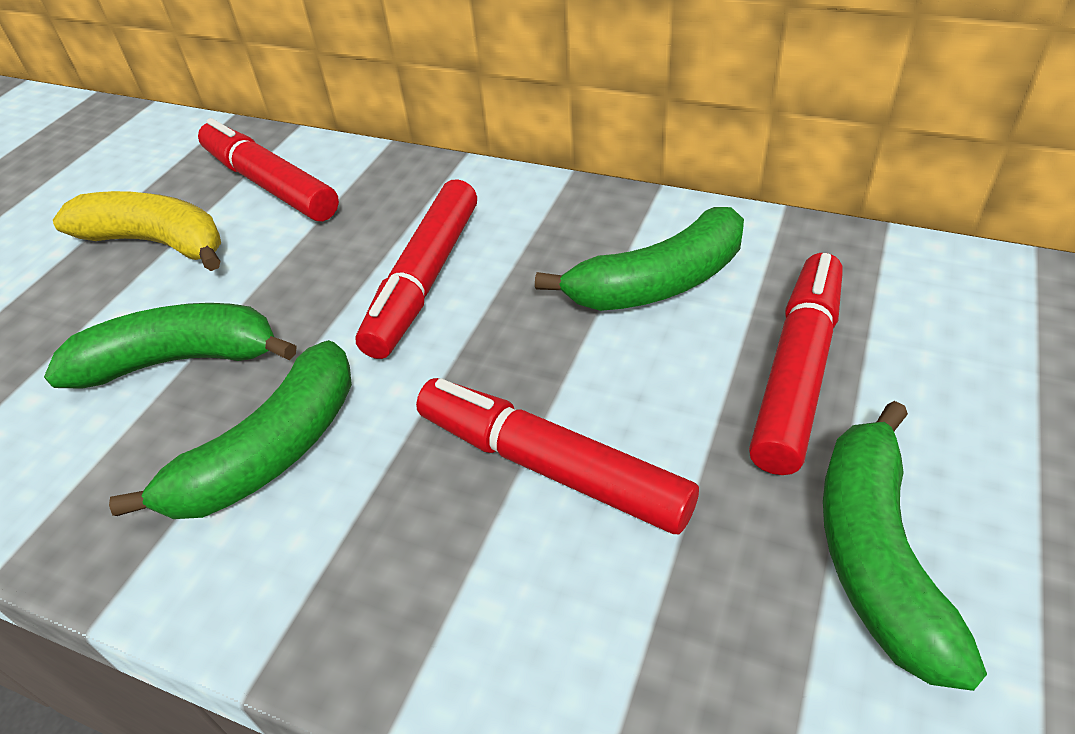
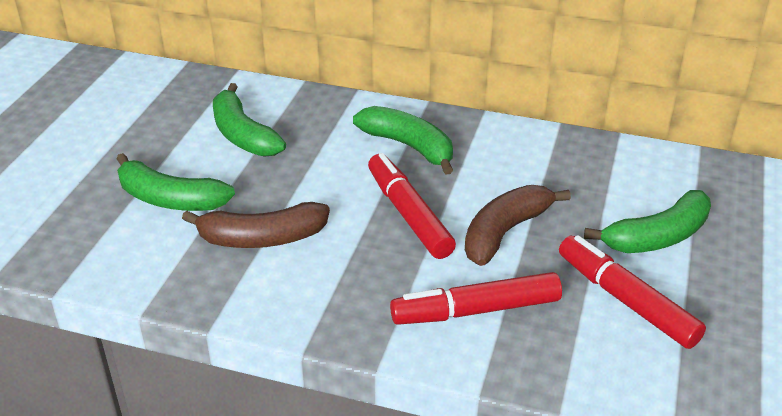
brown banana: none = 0 -> [182,202,330,248] [465,185,571,266] = 2
red marker: [198,118,339,221] [356,179,477,359] [416,378,699,534] [749,253,843,475] = 4 -> [368,153,456,259] [390,272,562,325] [559,235,706,349] = 3
yellow banana: [53,191,221,271] = 1 -> none = 0

